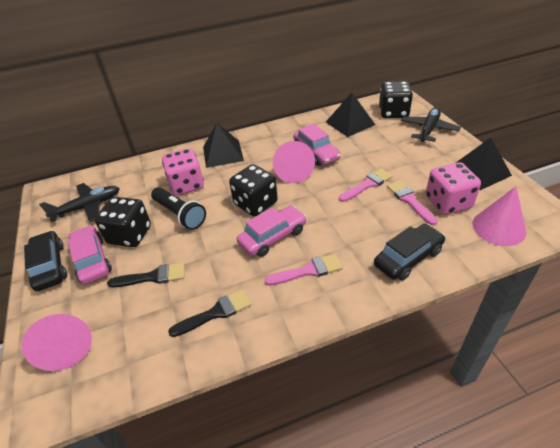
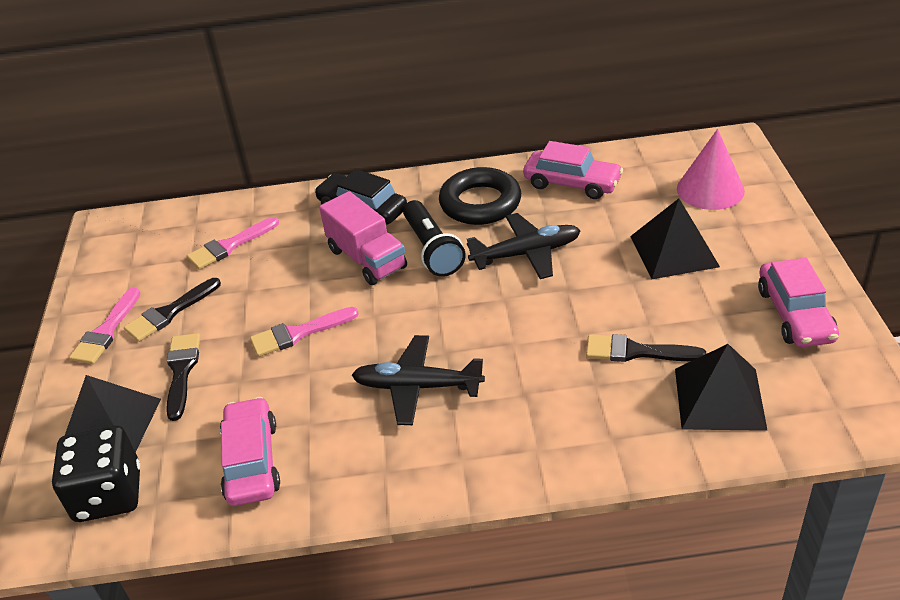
black brush: [107,263,185,287] [168,289,251,337] = 2 -> [124,278,221,342] [166,333,200,421] [586,334,706,362] = 3
black car: [24,230,67,291] [374,224,445,280] = 2 -> [314,169,407,224] = 1
black dice: [95,197,151,247] [229,164,278,217] [379,81,413,118] = 3 -> [52,426,140,522] = 1
black ring: none = 0 -> [439,167,521,225] = 1
pink cone: [22,314,92,371] [273,141,315,183] [472,187,526,246] = 3 -> [677,129,745,210] = 1
pink dice: [162,148,204,196] [426,162,481,215] = 2 -> none = 0
pink truck: none = 0 -> [319,191,407,285] = 1

